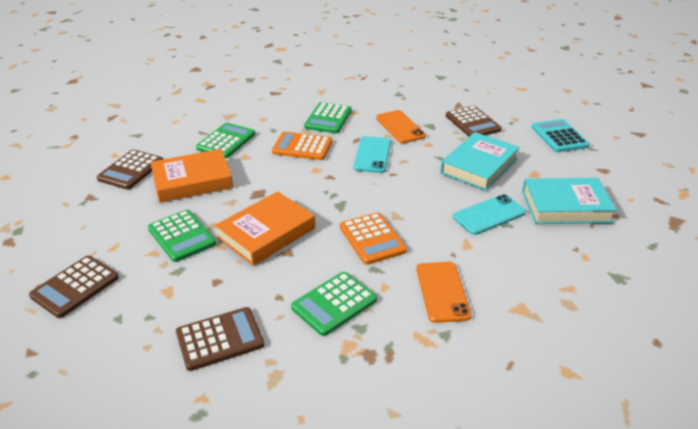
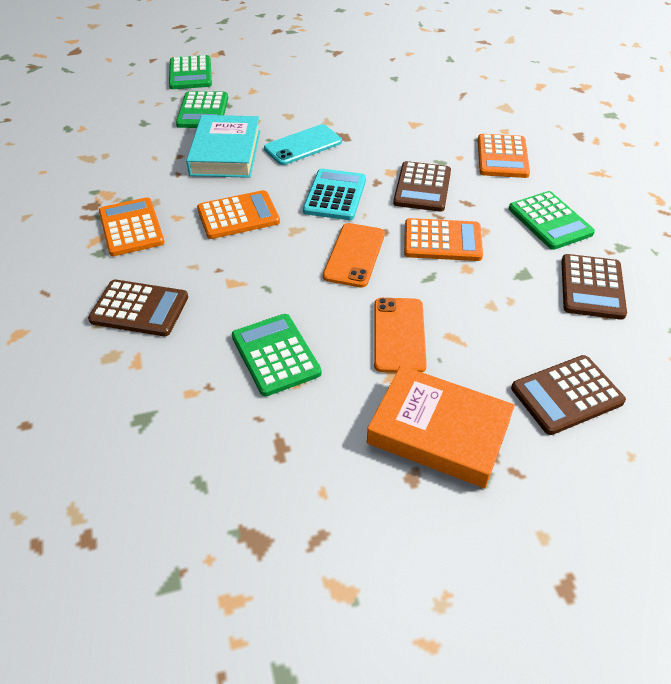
orange book: [150,149,233,203] [215,191,315,266] = 2 -> [367,365,515,488] = 1
orange calculator: [272,132,332,160] [340,212,407,265] = 2 -> [99,197,165,256] [197,190,280,239] [404,218,483,261] [478,134,530,178] = 4
turquoise book: [440,132,519,191] [522,178,617,224] = 2 -> [186,115,261,178] = 1
turquoise phone: [354,136,391,173] [453,194,526,235] = 2 -> [264,124,342,165] = 1

